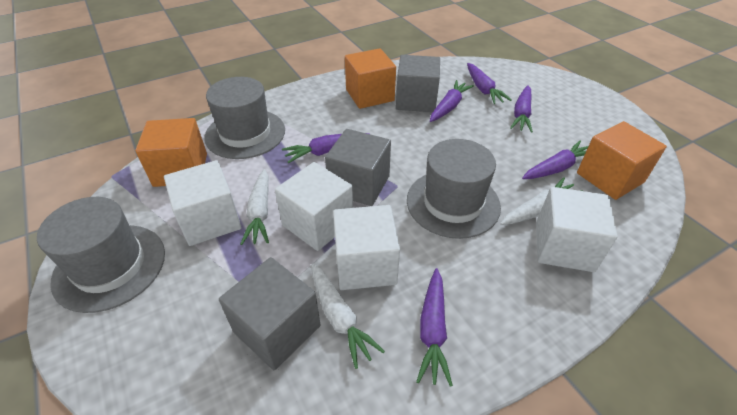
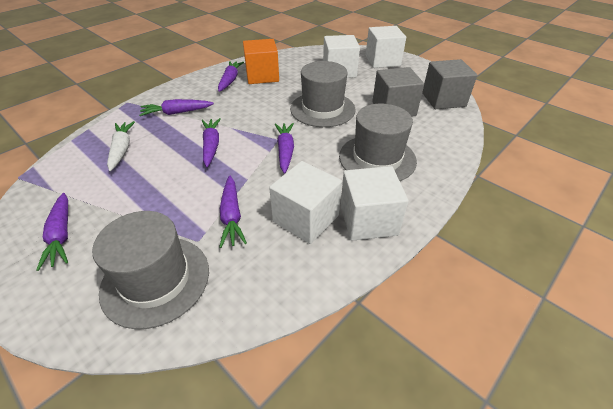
grey cube: [219,257,321,370] [325,129,391,206] [396,55,440,112] = 3 -> [372,67,424,117] [422,59,477,109] = 2
orange cube: [135,118,207,187] [345,48,396,109] [577,121,667,200] = 3 -> [243,39,279,84] = 1
white carrot: [241,169,269,245] [311,264,385,369] [500,177,582,225] = 3 -> [107,121,135,171] = 1

